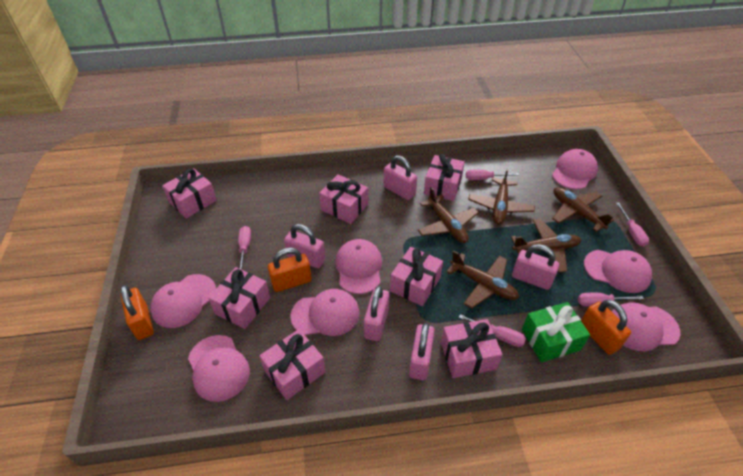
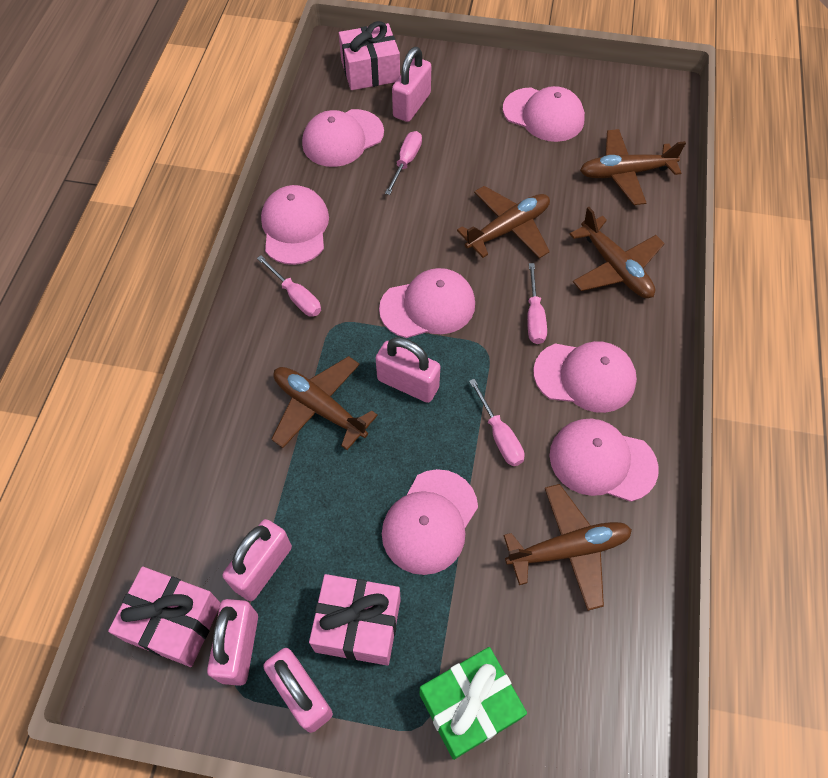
orange padlock: [120,285,154,340] [268,247,312,292] [581,300,631,355] = 3 -> none = 0
pink gift: [162,168,217,219] [208,267,270,329] [259,329,325,400] [319,174,368,224] [390,247,443,306] [424,154,465,201] [441,319,502,378] = 7 -> [108,567,221,667] [309,574,401,666] [339,21,400,90] = 3
pink screwdriver: [238,226,251,270] [459,314,526,347] [466,170,519,180] [578,293,644,307] [616,203,649,247] = 5 -> [257,255,321,317] [385,131,422,195] [469,379,525,466] [527,263,547,344] = 4

